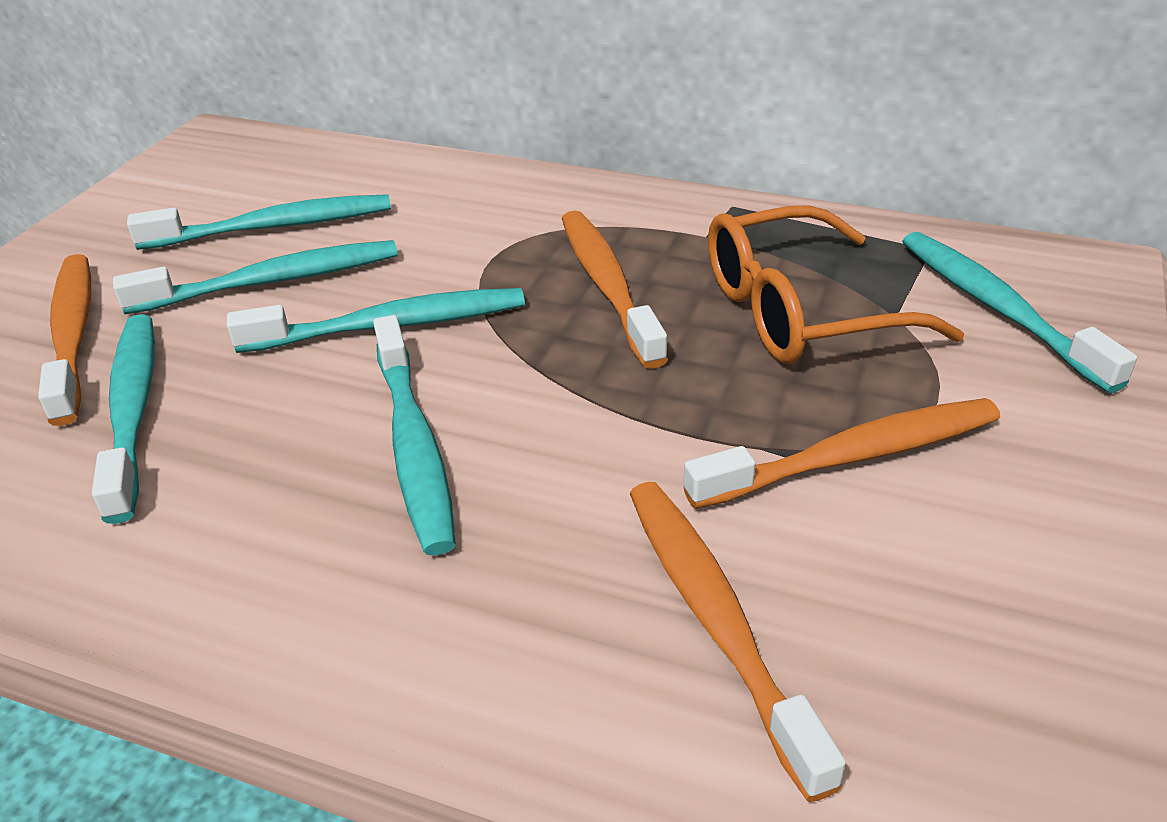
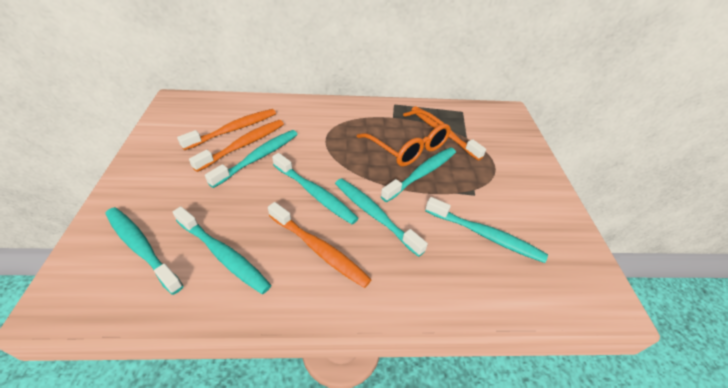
turquoise toothbrush: [92,314,155,524] [113,240,398,314] [127,194,391,250] [227,288,525,353] [373,315,456,556] [902,232,1137,393] = 6 -> [105,207,183,295] [173,206,271,294] [205,130,298,188] [272,153,359,224] [335,178,428,257] [381,147,456,202] [425,197,548,263] = 7

